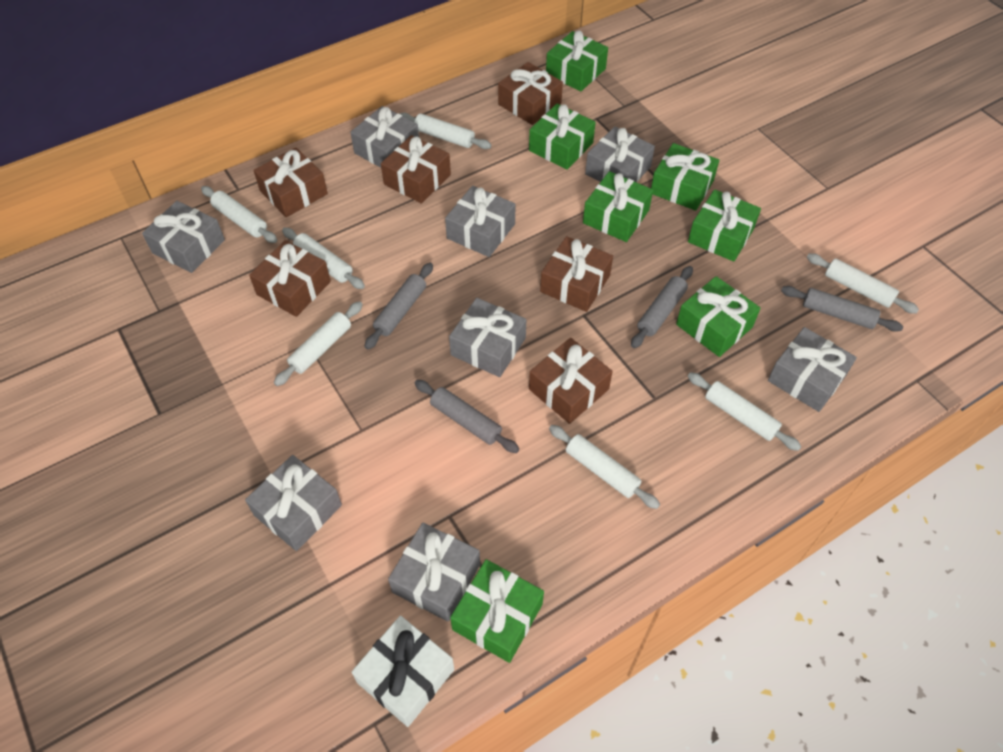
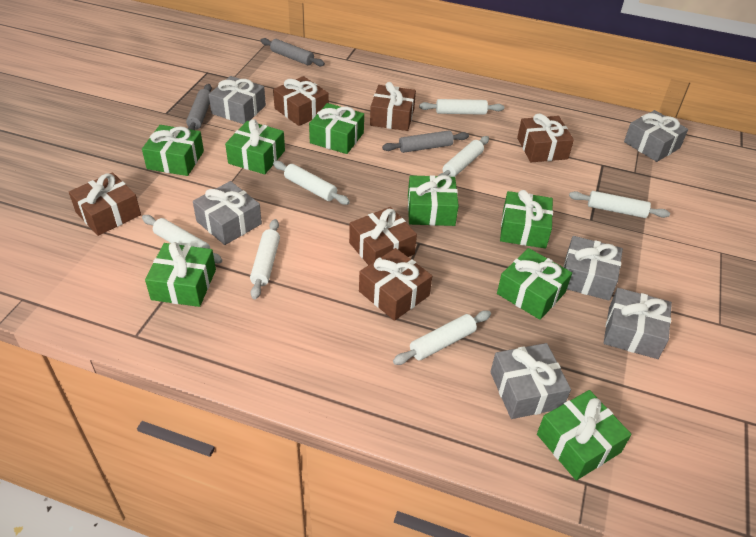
green gift: [450,559,544,663] [529,104,596,170] [546,30,608,92] [583,171,653,242] [651,143,719,211] [676,276,760,357] [688,189,761,262] = 7 -> [142,125,204,176] [145,242,216,307] [225,119,285,174] [309,103,364,154] [408,175,459,226] [497,248,572,320] [500,190,553,249] [537,390,632,481] = 8
grey gift: [142,201,225,273] [245,455,342,551] [350,106,419,168] [388,523,480,621] [445,186,516,257] [449,298,526,377] [585,126,655,182] [768,327,857,412] = 8 -> [193,181,262,245] [209,76,266,124] [490,343,571,419] [563,236,623,301] [604,288,672,359] [624,110,688,162] = 6
grey rolling pin: [365,263,433,349] [415,380,519,453] [631,266,693,348] [781,286,903,332] = 4 -> [186,84,212,130] [260,38,325,66] [382,130,469,153] = 3
white gift: [351,616,454,727] = 1 -> none = 0

